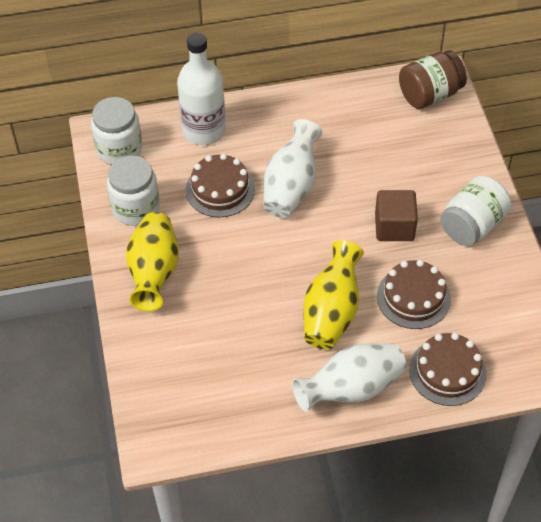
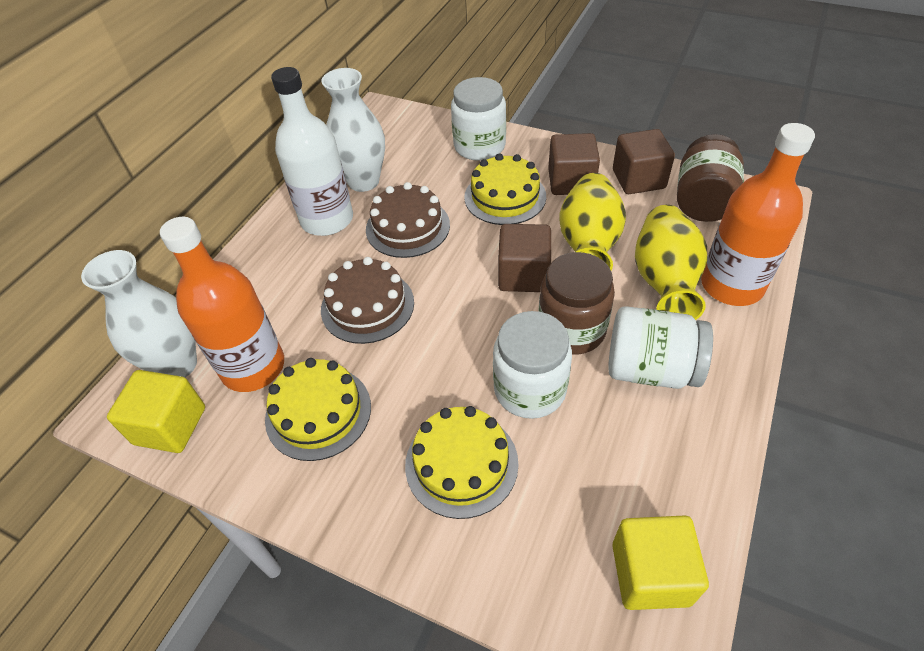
brown cake: [186,153,255,218] [377,260,451,329] [409,333,487,406] = 3 -> [321,257,414,344] [366,182,450,258] = 2
brown cube: [375,190,418,241] = 1 -> [498,224,551,292] [548,133,600,195] [613,129,675,194] = 3
brown jar: [399,50,467,109] = 1 -> [538,252,615,355] [677,134,744,222] = 2
orange bottle: none = 0 -> [160,217,284,392] [701,123,815,306] = 2
yellow cake: none = 0 -> [265,358,371,461] [405,406,519,519] [464,154,546,225] = 3
yellow cube: none = 0 -> [107,370,205,453] [612,516,709,610] = 2

